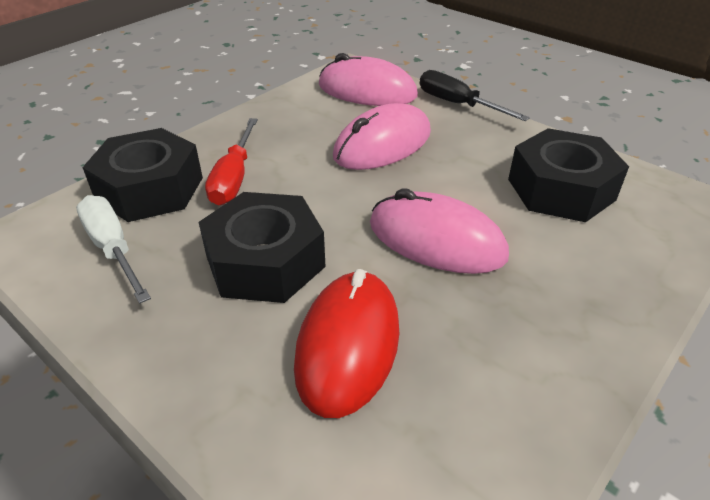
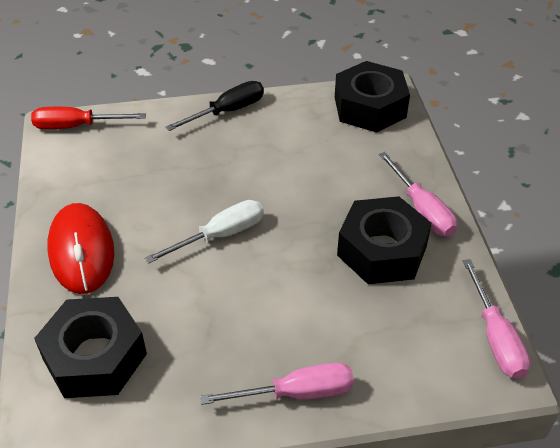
pink mouse: [319,53,418,106] [333,103,431,170] [370,188,509,274] = 3 -> none = 0
pink screwdriver: none = 0 -> [200,362,354,405] [379,152,457,237] [463,259,531,379] = 3

